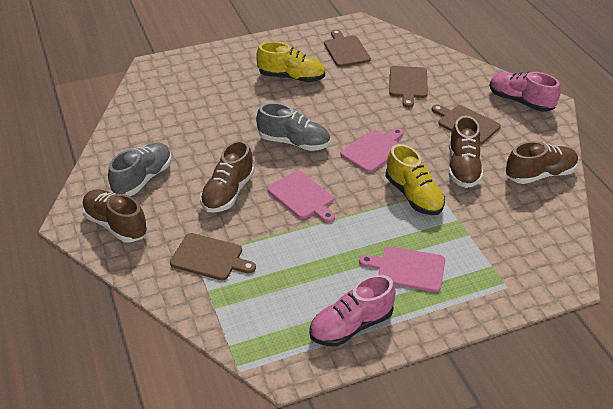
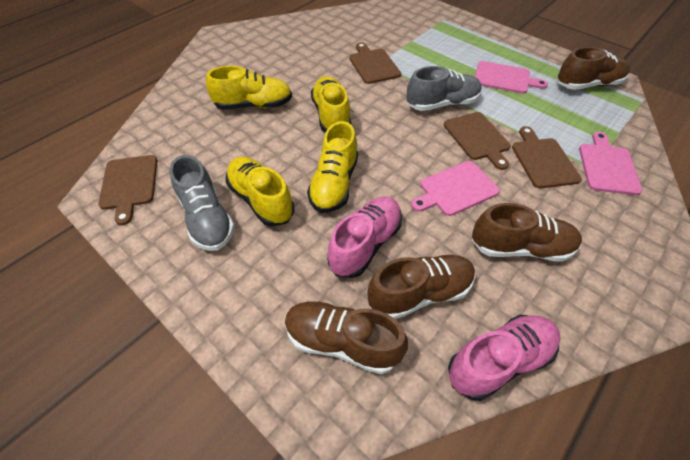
yellow shoe: [256,41,325,82] [386,144,445,215] = 2 -> [206,66,292,110] [225,157,294,226] [307,121,358,213] [311,76,351,133] = 4

